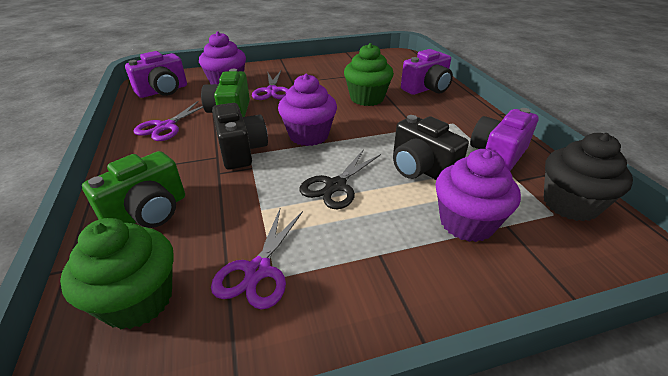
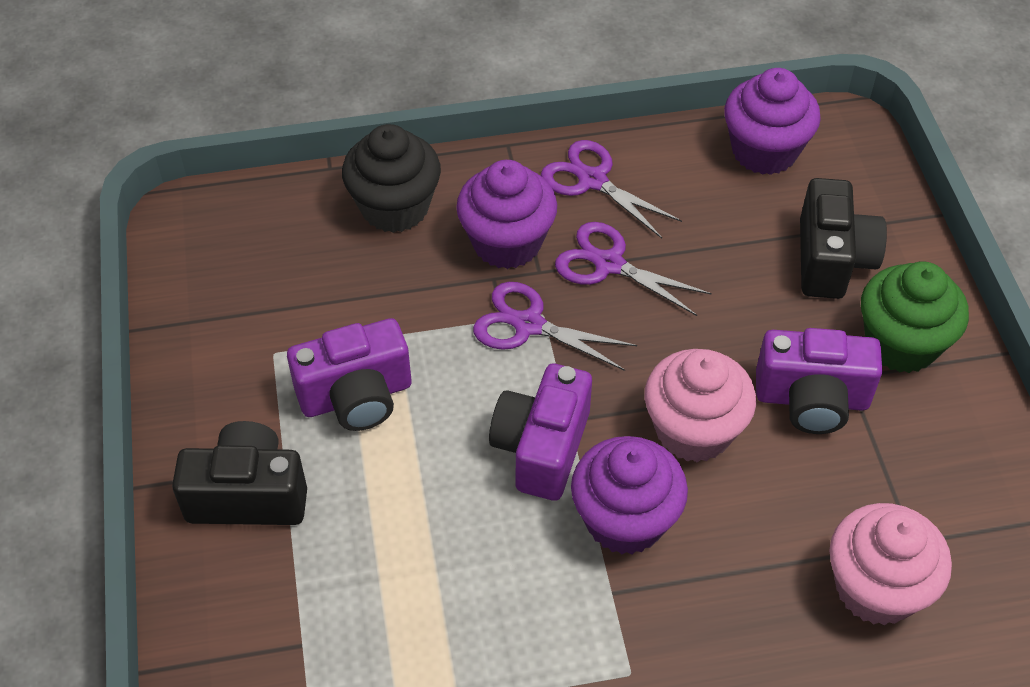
black scissors: [300,149,381,209] = 1 -> none = 0
green camera: [82,151,185,228] [201,69,250,117] = 2 -> none = 0
green cupcake: [60,218,174,329] [344,43,394,106] = 2 -> [861,261,969,373] = 1
pink cupcake: none = 0 -> [645,349,756,462] [829,503,952,625] = 2

